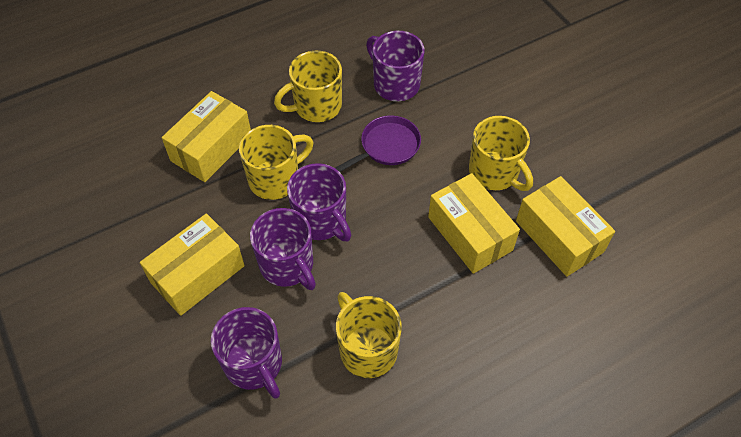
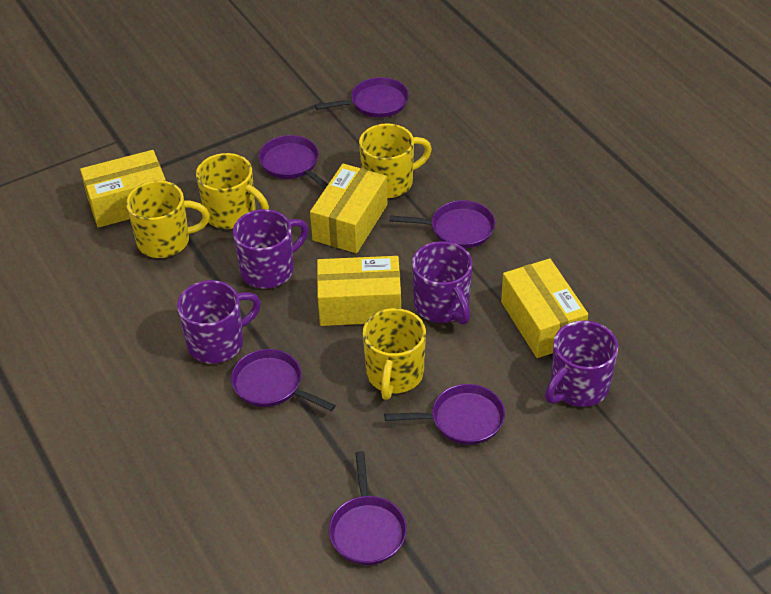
purple pan: [335,115,421,172] = 1 -> [231,349,336,411] [259,135,328,189] [315,77,409,118] [329,451,407,565] [384,384,505,445] [390,200,495,248] = 6

